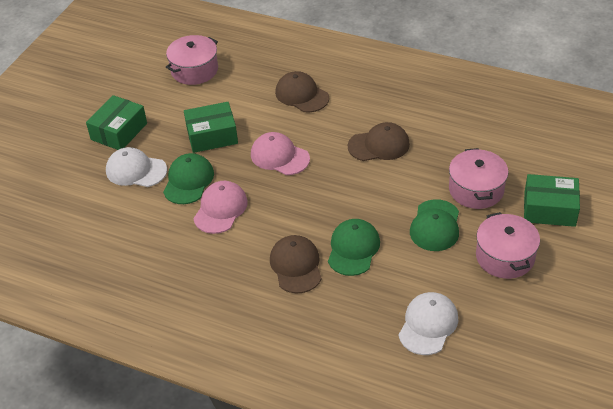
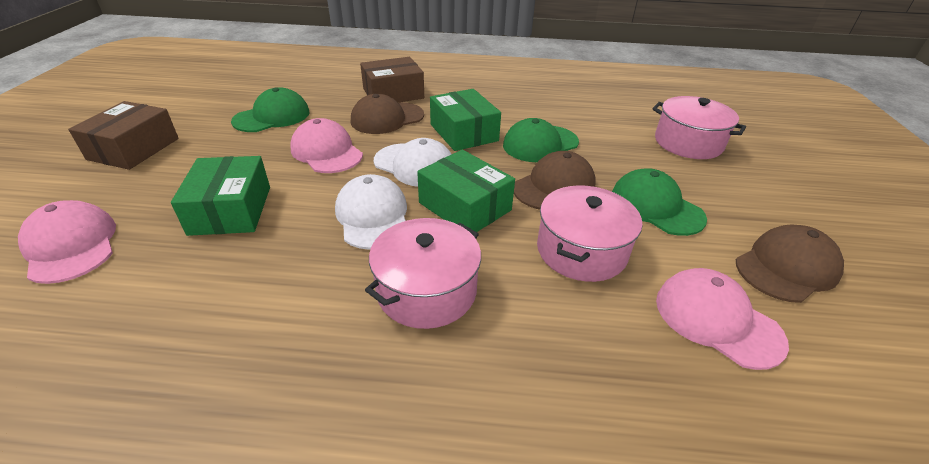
brown box: none = 0 -> [68,101,179,170] [360,57,424,103] = 2
pink cap: [193,181,248,234] [251,132,310,175] = 2 -> [18,200,116,284] [290,118,363,173] [656,268,789,370] = 3

